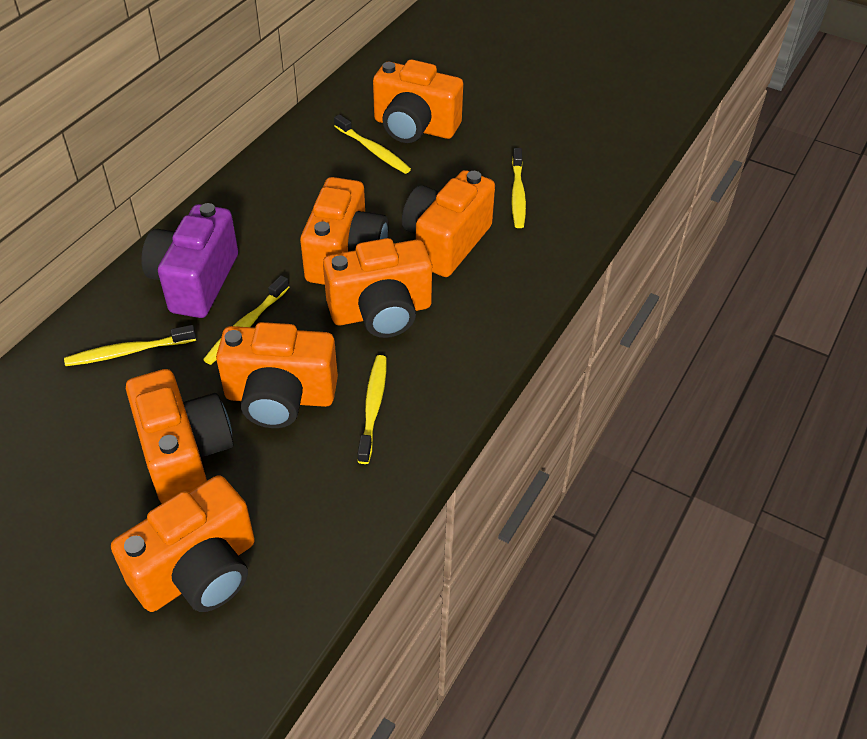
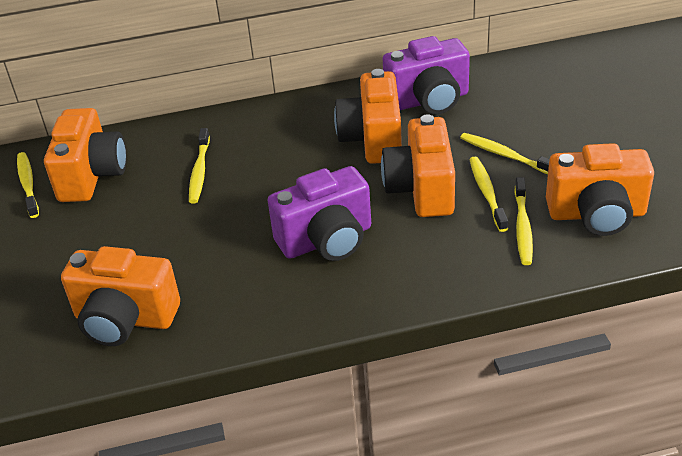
orange camera: [111,475,255,612] [126,369,233,503] [216,322,338,428] [300,177,388,285] [323,238,432,338] [373,59,463,143] [402,170,495,277] = 7 -> [44,108,127,202] [61,246,180,346] [334,69,402,164] [381,114,455,217] [546,143,654,236] = 5
purple camera: [141,203,238,318] = 1 -> [268,166,371,261] [383,36,470,114] = 2

